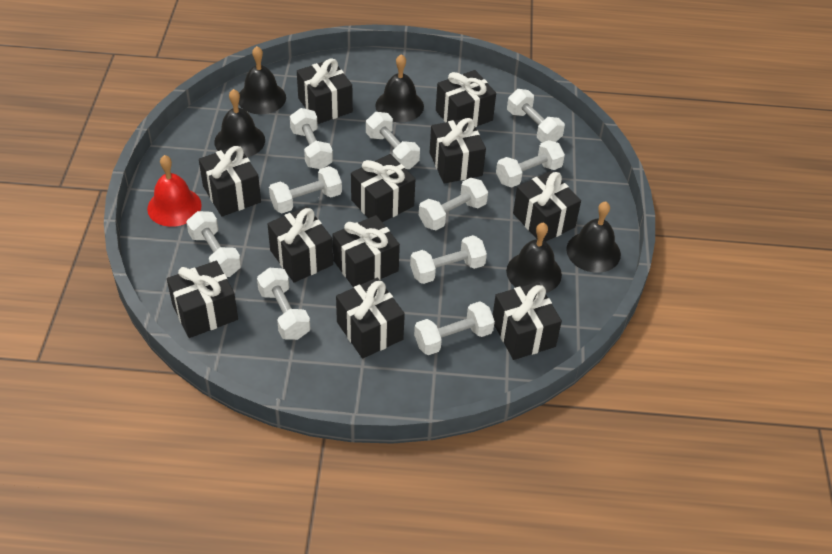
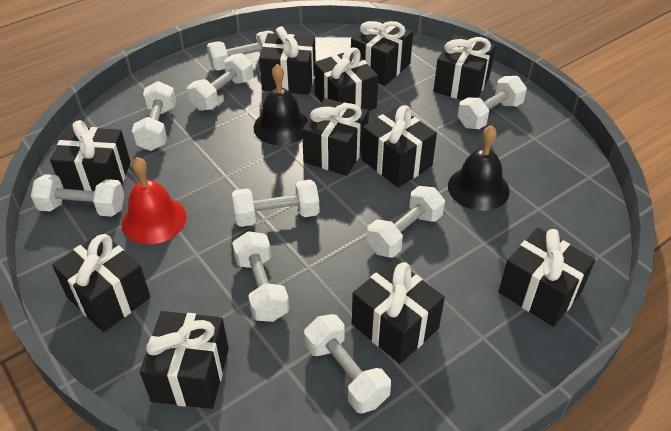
black bell: [214,89,265,157] [239,46,286,114] [375,54,424,122] [506,223,562,293] [566,201,621,273] = 5 -> [254,64,308,145] [448,125,510,211] = 2
white dumbbell: [186,211,241,277] [257,268,310,340] [269,166,342,213] [290,108,333,169] [366,112,420,169] [410,235,487,284] [414,301,495,355] [419,177,488,230] [496,140,565,188] [507,89,565,143] = 10 -> [31,174,124,217] [132,81,176,151] [187,53,253,111] [207,31,274,71] [232,180,320,227] [232,231,289,322] [304,314,391,414] [367,186,445,258] [458,76,527,129] = 9

